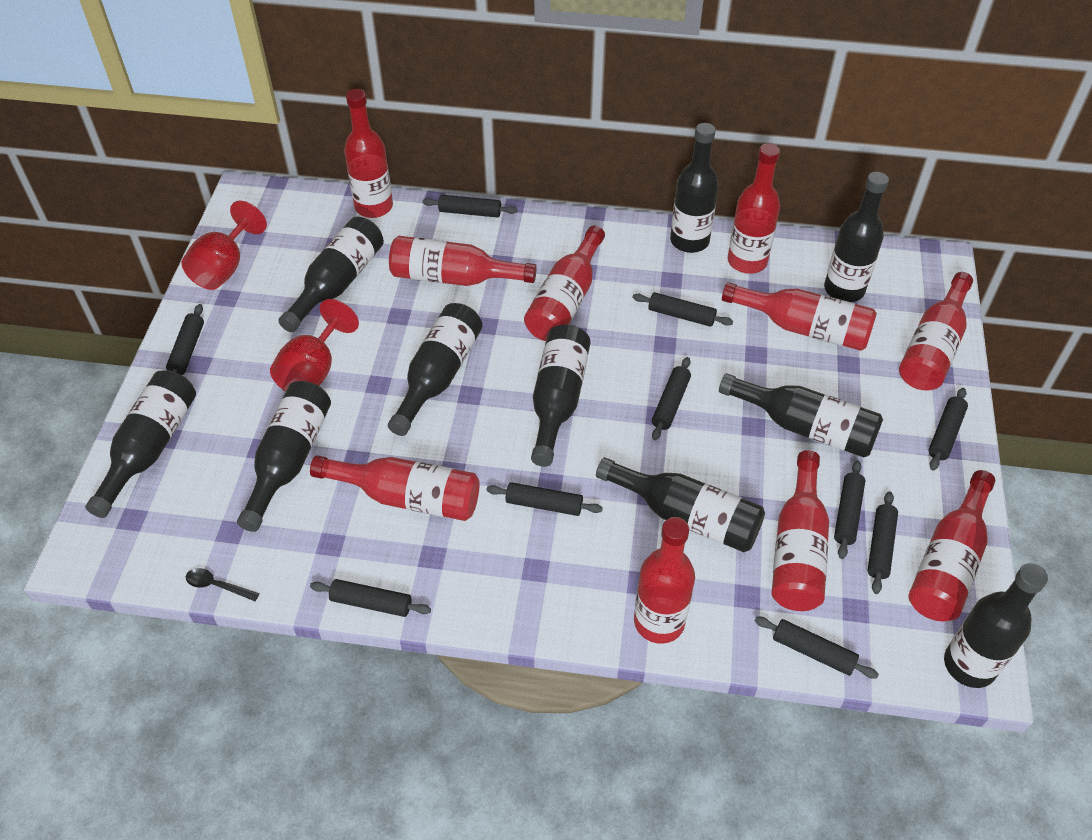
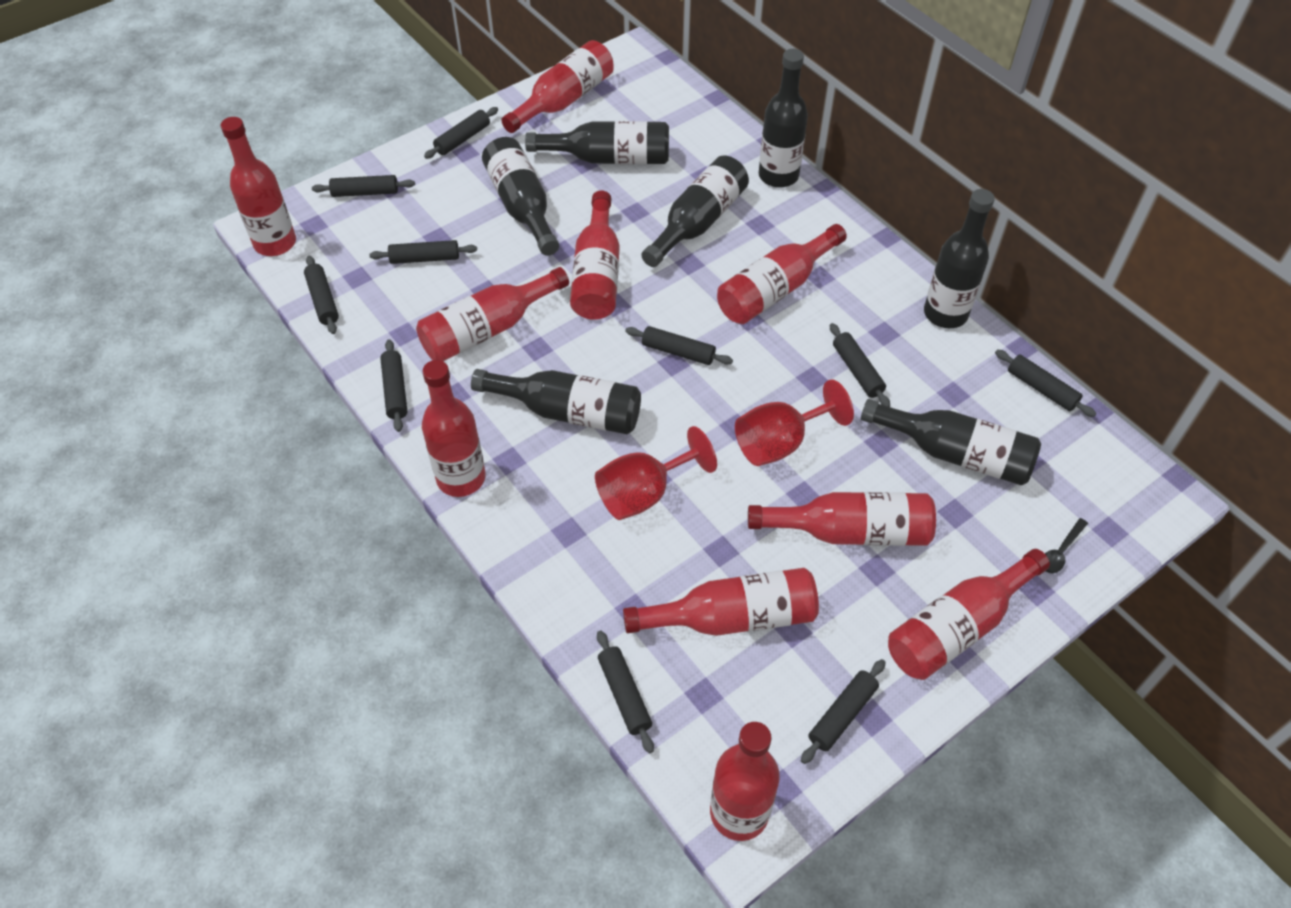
black bottle: [85,370,196,518] [237,381,331,532] [278,217,384,332] [388,303,483,436] [531,324,591,467] [596,457,765,552] [670,123,719,253] [719,373,883,457] [824,172,889,302] [944,563,1048,688] = 10 -> [471,369,641,434] [482,137,559,256] [525,121,669,164] [641,156,749,267] [759,49,808,188] [861,399,1041,486] [924,189,995,328] = 7

